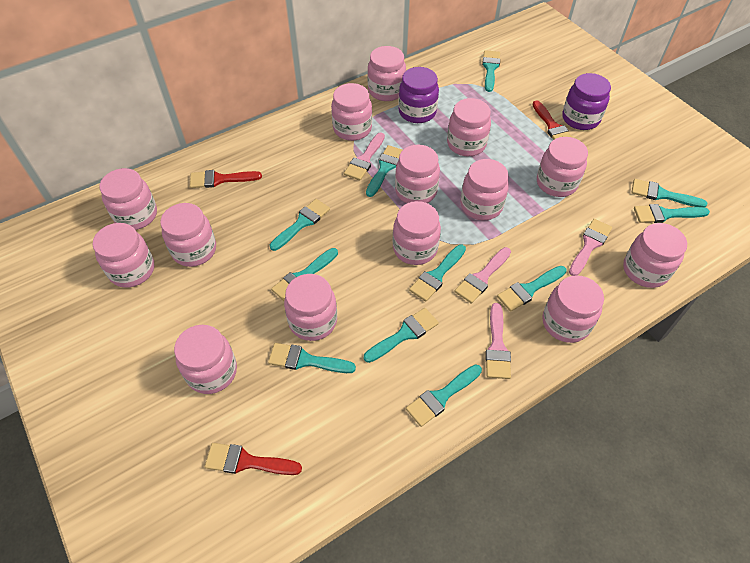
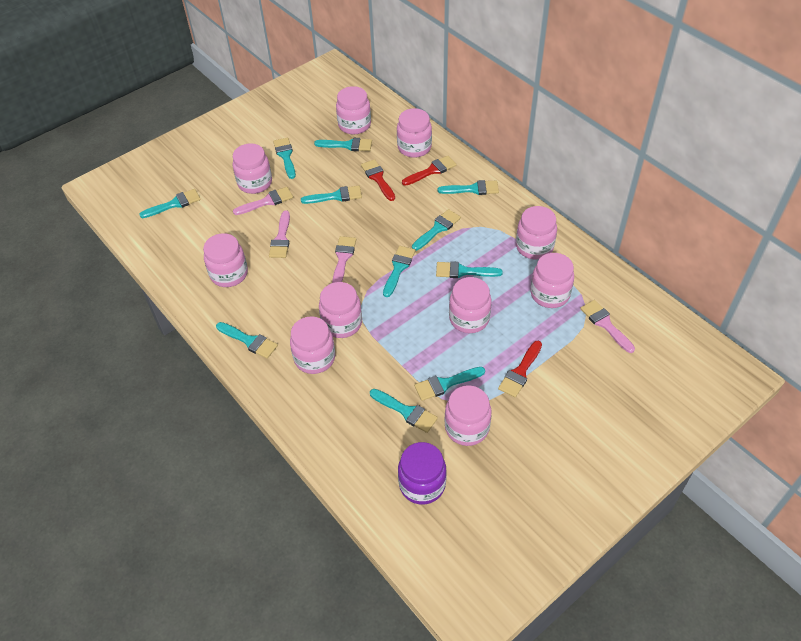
pink jar: [93,223,154,288] [100,168,157,230] [160,203,216,267] [174,325,237,394] [284,274,337,341] [331,83,372,141] [367,46,406,101] [393,201,441,265] [395,144,440,203] [447,98,491,156] [460,159,509,220] [537,137,588,197] [542,275,604,343] [623,223,687,288] = 14 -> [203,233,248,287] [233,143,272,194] [290,317,335,374] [319,282,362,338] [336,86,371,135] [397,108,432,158] [445,385,492,446] [449,277,492,333] [516,206,557,260] [530,253,574,308] = 10
purple jar: [398,67,439,123] [562,73,611,130] = 2 -> [398,442,447,505] = 1

